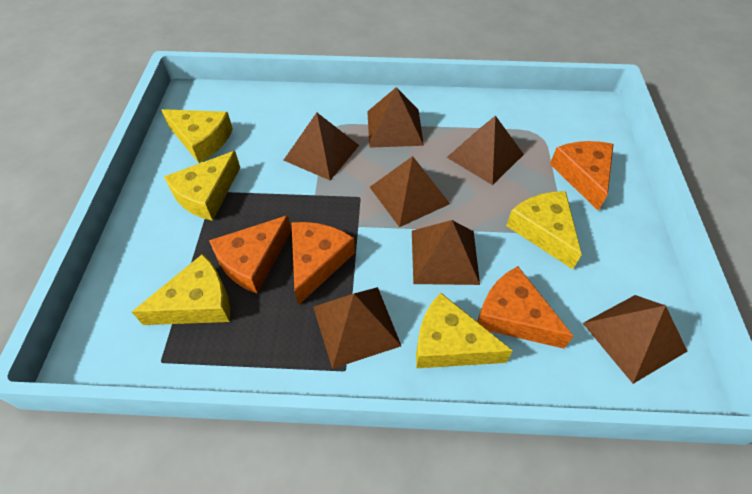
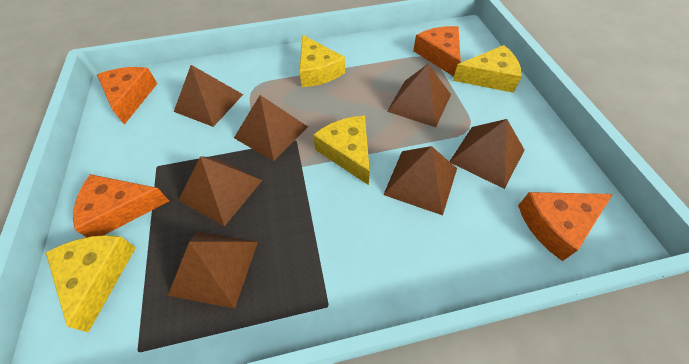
yellow cheese: [132,254,230,325] [161,109,233,163] [164,151,240,221] [416,293,513,368] [506,191,582,269] = 5 -> [46,235,136,332] [299,35,345,87] [313,116,370,185] [453,45,522,93] = 4

